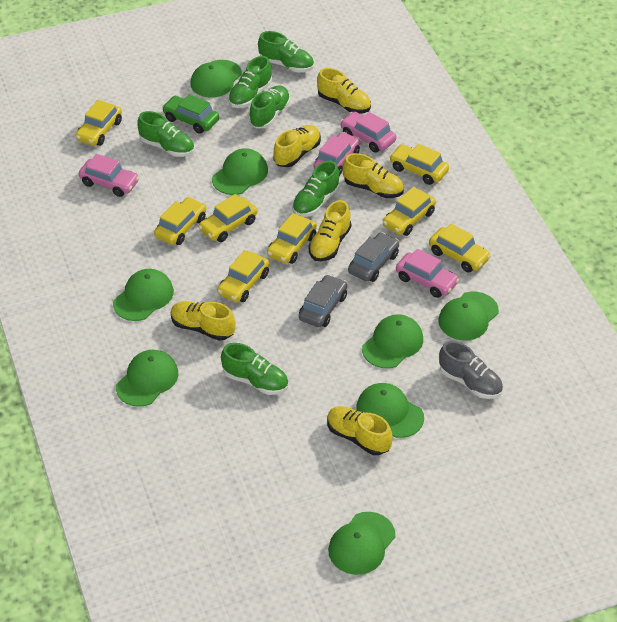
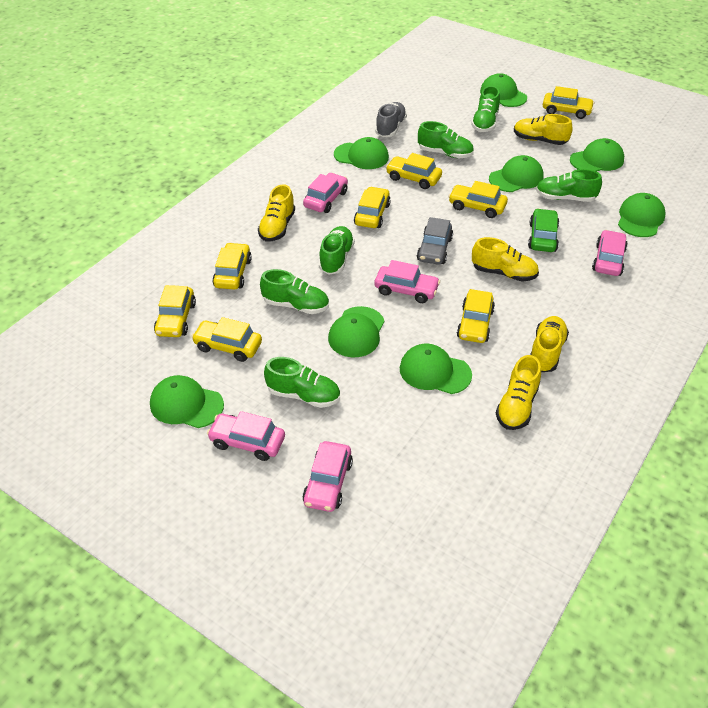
grey car: [299,275,347,327] [348,232,399,282] = 2 -> [417,217,453,265] = 1
pink car: [79,154,139,197] [314,132,360,176] [340,111,396,153] [396,249,460,298] = 4 -> [207,411,285,461] [302,441,353,512] [303,173,348,213] [375,260,440,303] [592,230,628,276] = 5
yellow shoe: [171,301,236,341] [274,125,321,167] [309,200,351,261] [317,68,371,114] [327,406,393,455] [342,153,404,198] = 6 -> [258,184,295,242] [472,237,539,282] [496,355,541,430] [514,114,572,145] [530,316,569,372] = 5

